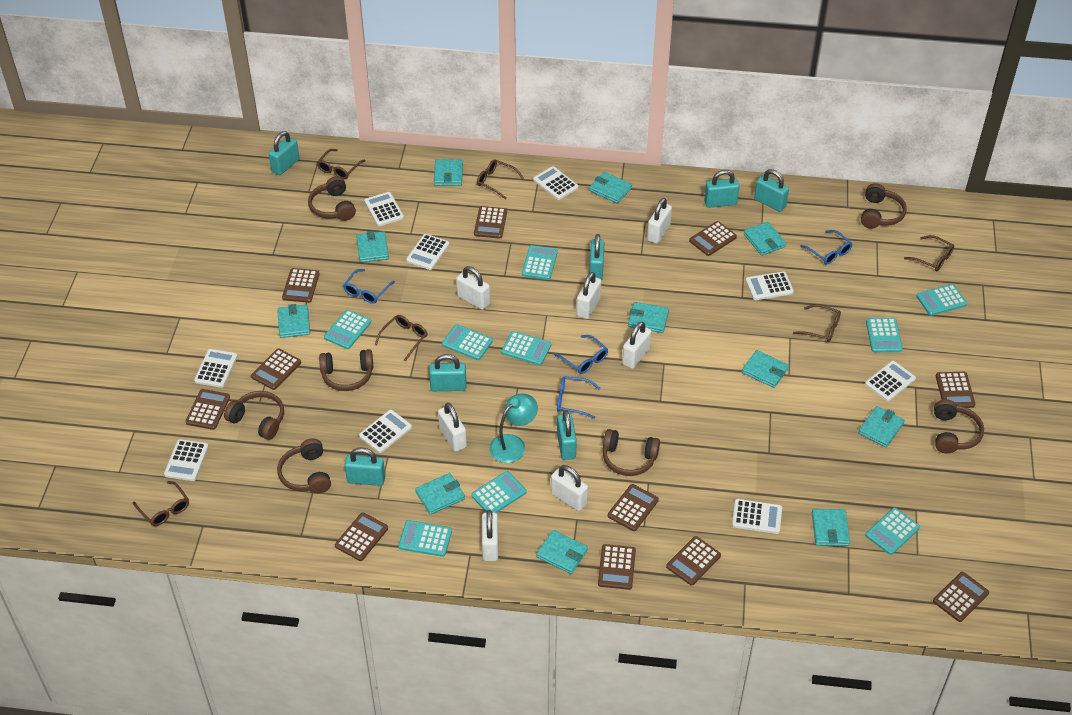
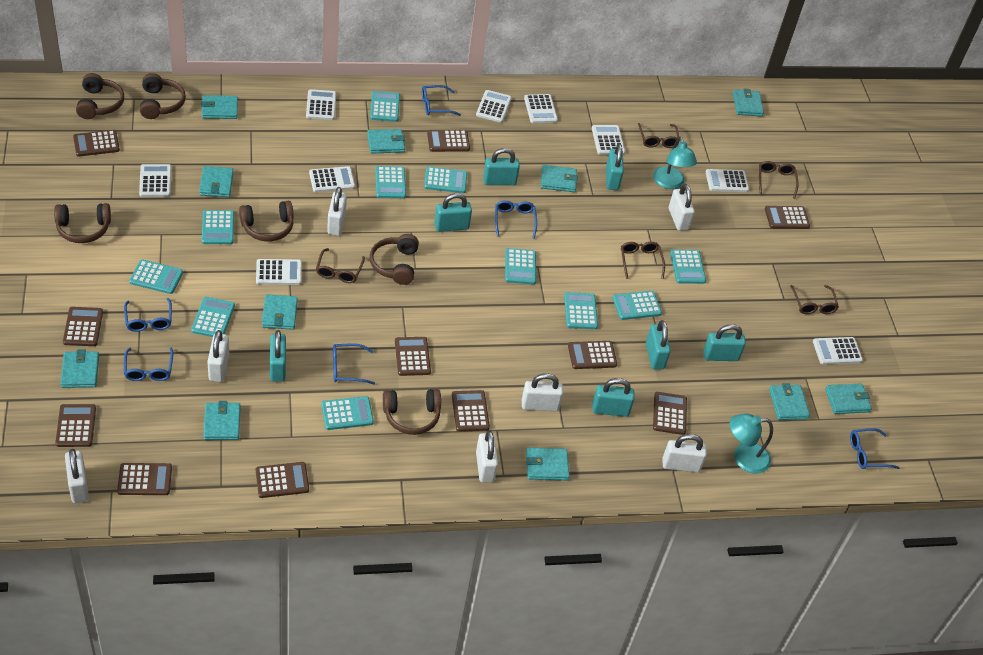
blue glasses: [343,269,395,304] [554,335,608,374] [557,376,600,419] [800,230,853,265] = 4 -> [124,298,172,332] [124,348,173,381] [333,343,375,384] [422,85,461,116] [495,200,537,238] [850,428,900,469] = 6
brown glasses: [133,481,189,526] [317,149,366,179] [375,315,428,362] [477,159,524,200] [793,304,841,342] [904,235,954,271] = 6 -> [316,248,365,283] [621,242,665,279] [638,123,680,148] [759,161,799,199] [790,285,839,314] = 5
brown headphones: [224,391,284,440] [277,438,331,494] [308,176,356,221] [319,349,373,391] [603,429,660,476] [861,183,907,229] [934,399,984,453] = 7 -> [54,203,111,243] [76,73,124,119] [140,73,186,119] [239,201,294,242] [370,234,419,285] [383,389,441,435] = 6
turquoise calculator: [324,310,371,349] [398,520,452,557] [442,324,493,360] [471,471,527,513] [501,331,551,365] [522,245,558,280] [865,507,920,555] [866,318,903,352] [916,284,967,316] = 9 -> [129,260,183,294] [191,297,235,337] [202,210,234,244] [322,396,374,430] [370,91,400,122] [375,166,406,198] [424,167,467,193] [505,248,536,284] [564,292,598,329] [612,291,662,320] [670,249,706,284] = 11
turquoise lamp: [489,394,538,463] = 1 -> [653,137,697,189] [730,414,773,474] = 2

